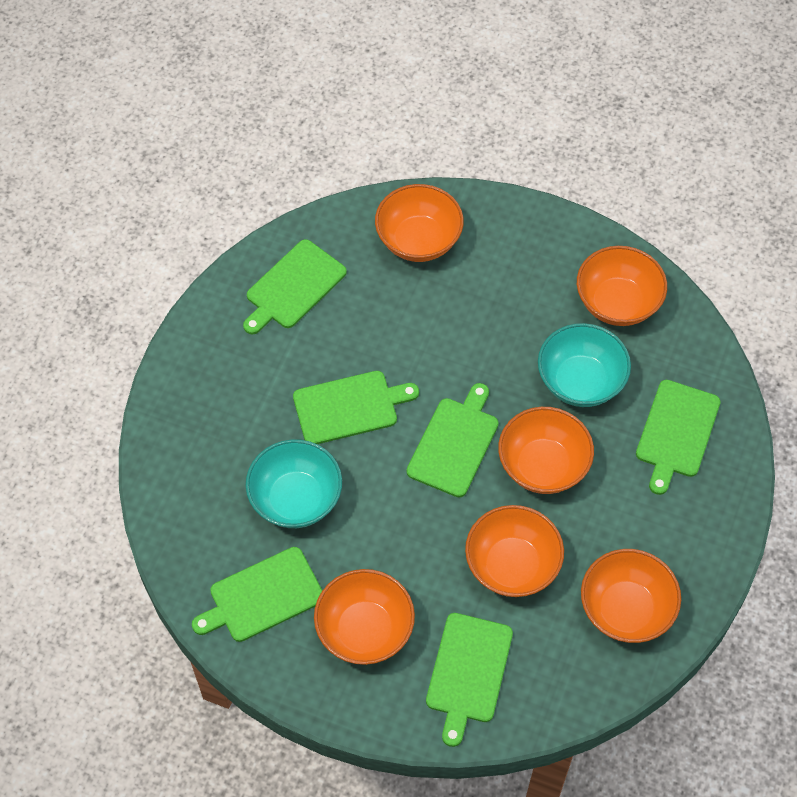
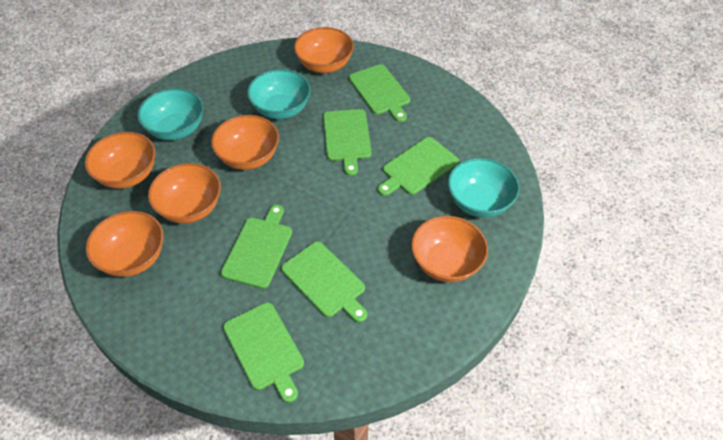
turquoise bowl: [246,439,342,528] [538,323,631,407] = 2 -> [137,88,204,140] [247,69,311,119] [448,158,520,218] = 3

